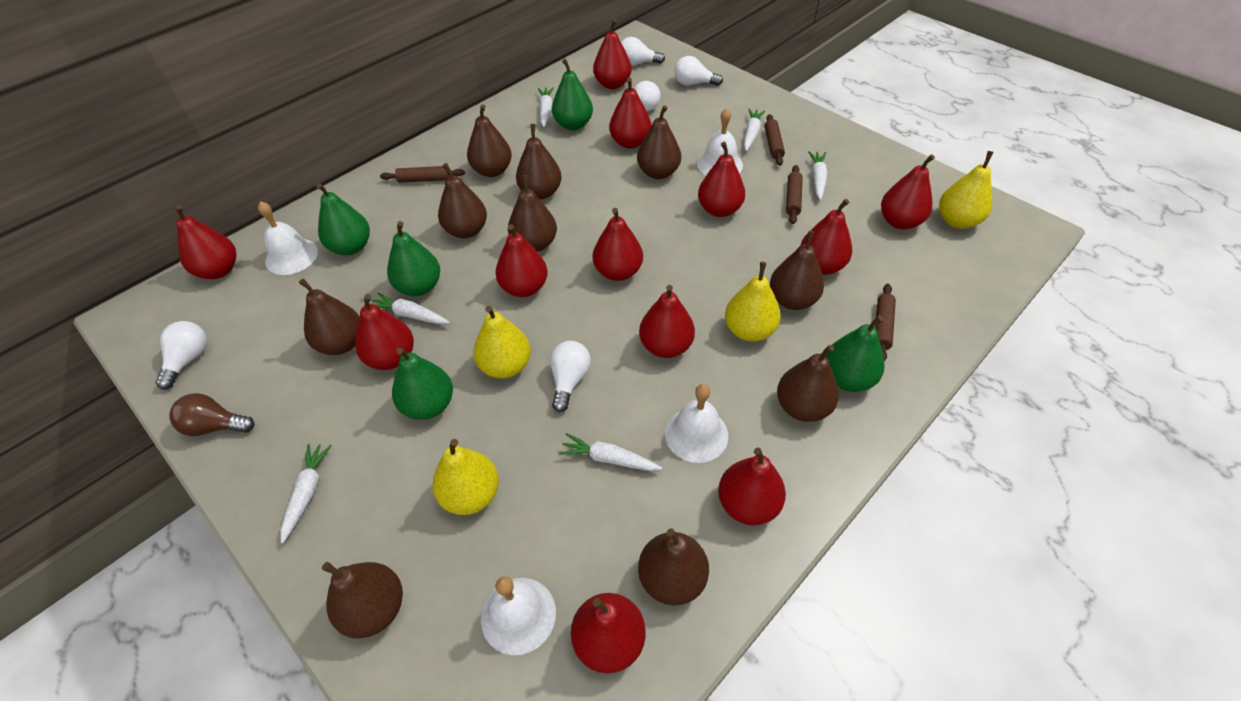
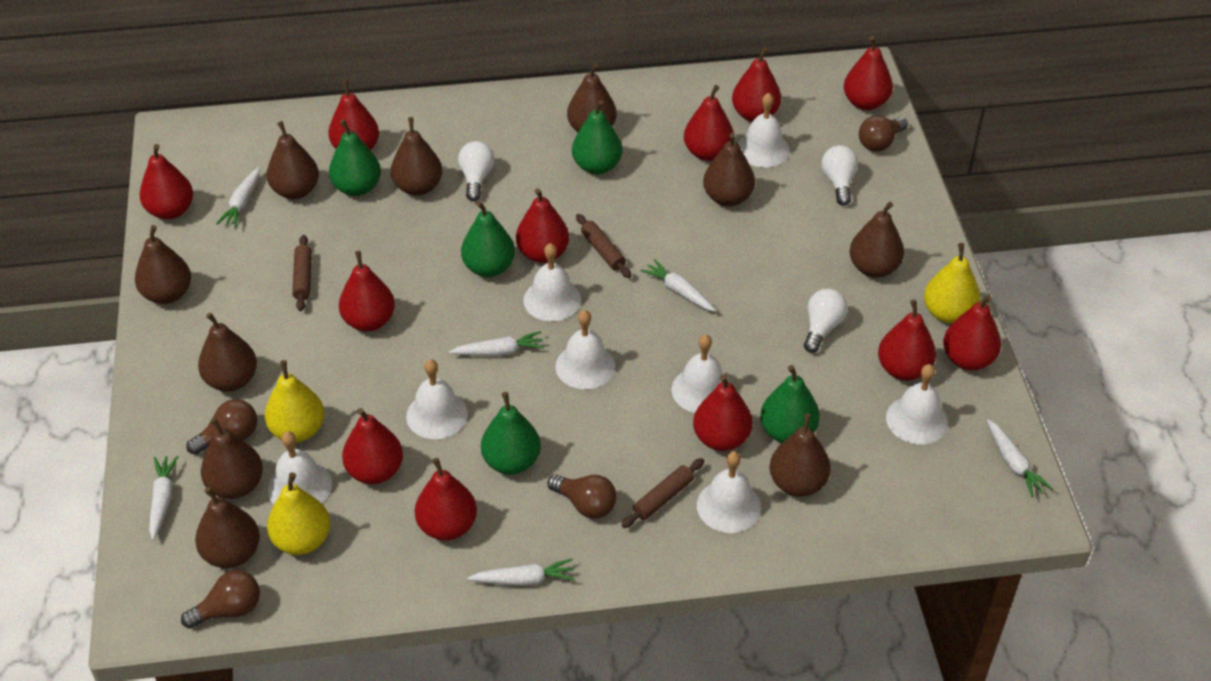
brown light bulb: [169,393,254,436] = 1 -> [181,570,260,629] [186,399,257,455] [548,474,617,519] [859,116,908,152] = 4
brown rolling pin: [380,166,465,183] [765,114,785,166] [786,165,803,224] [875,284,896,361] = 4 -> [292,235,312,311] [576,214,631,278] [622,458,704,528] = 3
white bell: [258,201,318,275] [481,576,556,655] [665,384,728,463] [697,108,743,175] = 4 -> [268,431,332,504] [406,359,468,439] [523,243,581,321] [555,310,615,389] [672,334,729,413] [697,451,761,533] [738,93,790,167] [886,364,948,444] = 8
white light bulb: [155,321,207,390] [550,341,591,412] [621,37,665,66] [634,81,661,111] [674,56,723,86] = 5 -> [458,141,495,201] [804,288,848,353] [821,145,858,206] = 3
yellow pear: [432,439,499,515] [473,306,531,378] [725,262,781,342] [939,151,994,229] = 4 -> [265,360,325,442] [267,472,330,555] [924,243,980,323] = 3

